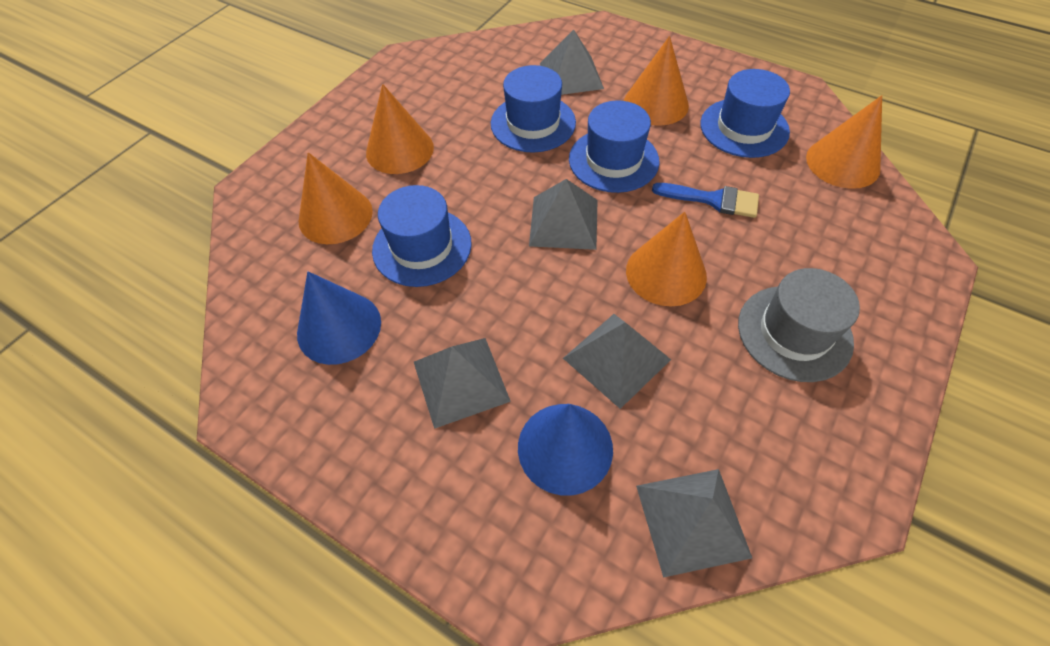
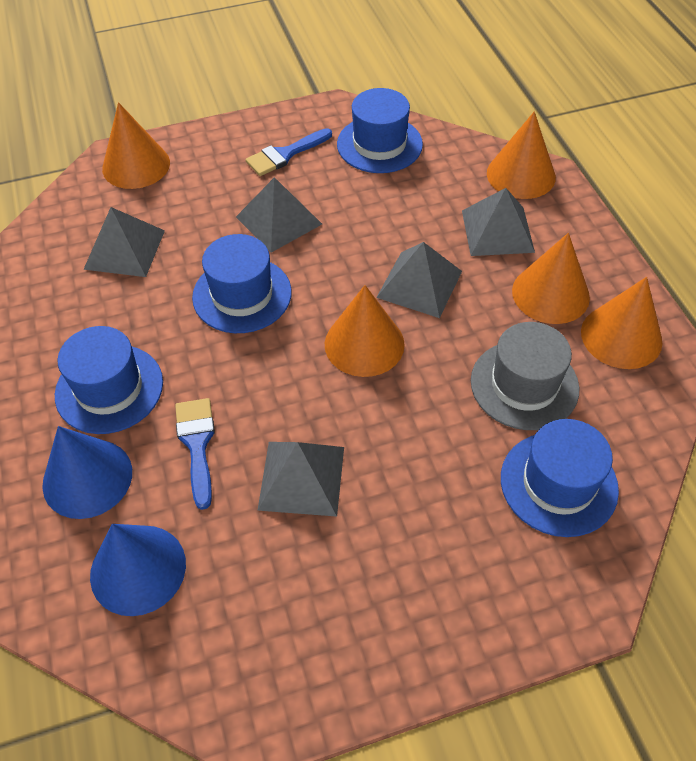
blue brush: [652,183,759,218] = 1 -> [175,398,215,510] [246,128,332,176] = 2

